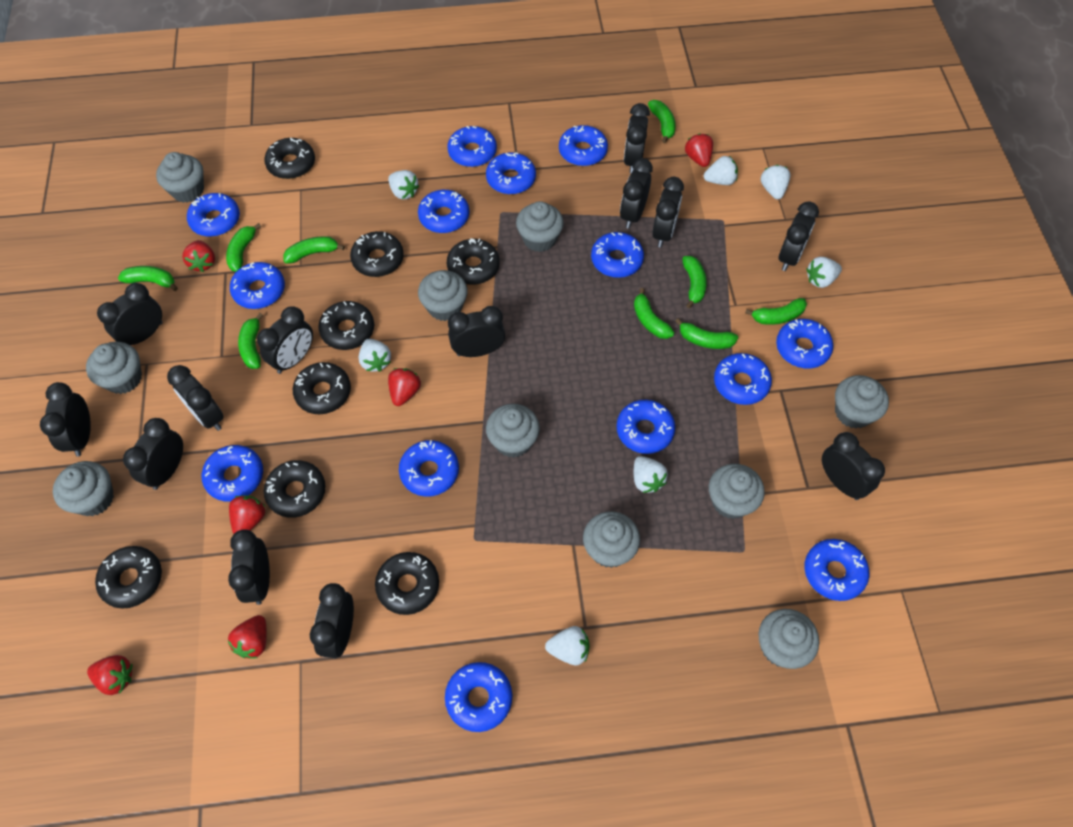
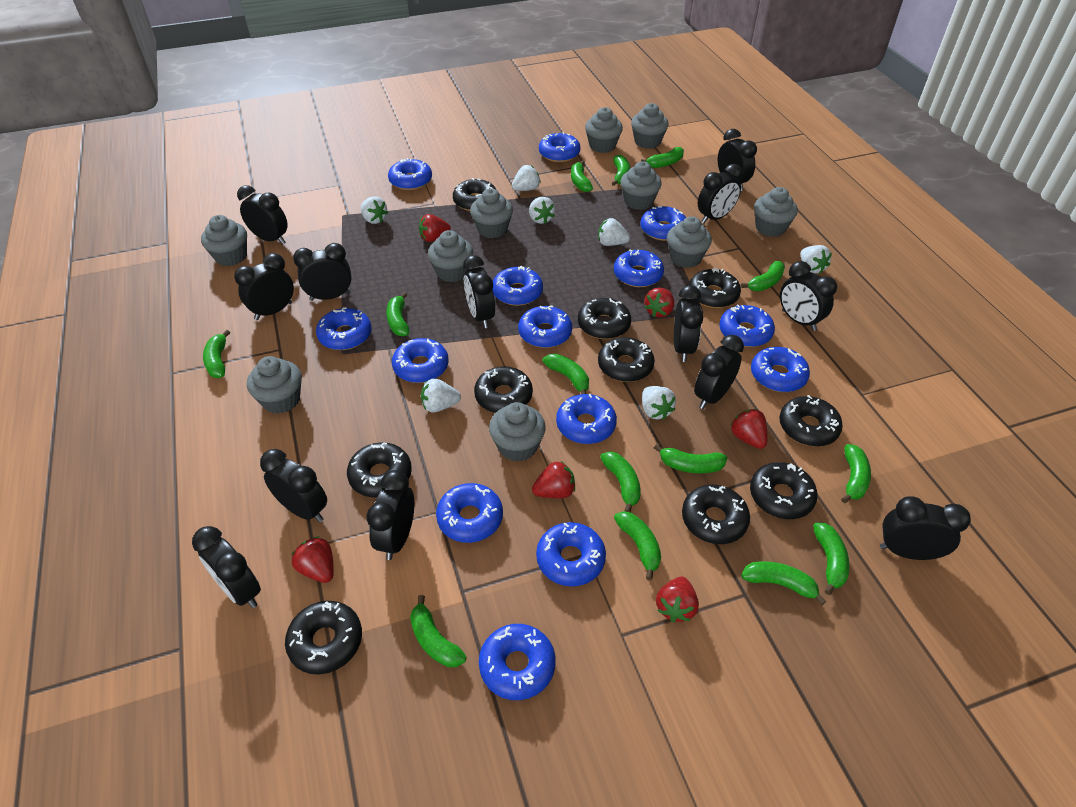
black donut: [95,546,162,609] [264,138,315,179] [264,460,326,518] [293,362,351,414] [318,301,374,350] [350,231,404,277] [375,552,439,615] [447,238,500,285] = 8 -> [285,601,362,674] [347,442,412,497] [453,178,496,211] [474,366,533,413] [578,298,631,339] [598,337,655,382] [682,485,750,544] [689,268,741,308] [750,462,817,519] [779,395,843,447] = 10
green banana: [118,266,178,291] [226,223,261,272] [238,313,263,369] [283,236,345,264] [634,288,674,339] [648,100,676,143] [675,318,738,349] [682,256,707,308] [745,298,807,325] = 9 -> [203,330,230,378] [386,292,409,336] [410,595,467,667] [543,354,589,394] [571,160,593,192] [600,451,641,512] [612,155,630,186] [614,511,661,580] [641,147,684,168] [654,444,727,473] [741,261,785,291] [741,561,826,605] [813,522,850,595] [841,444,871,503] = 14

